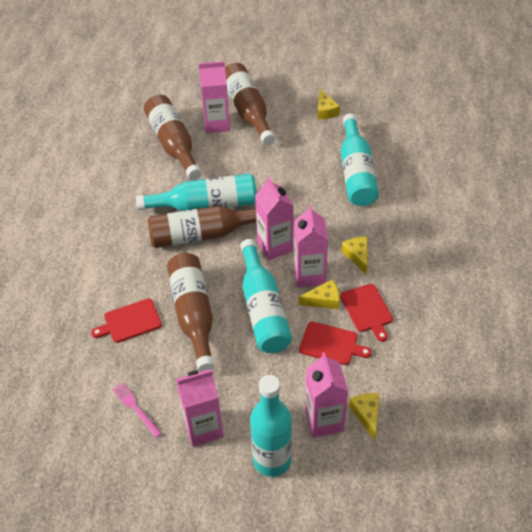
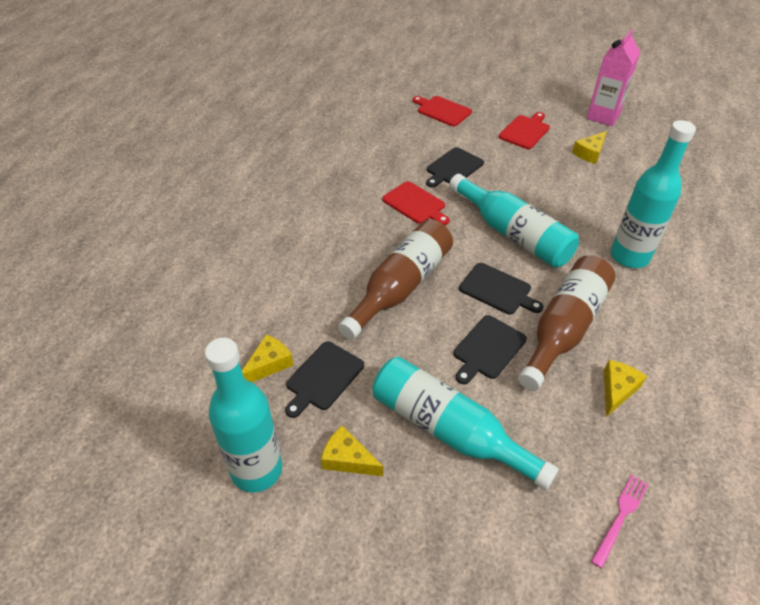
black cutting board: none = 0 -> [285,341,364,418] [426,147,484,188] [453,315,527,384] [459,263,544,315] = 4
brown bottle: [144,95,202,180] [147,206,256,248] [167,253,215,372] [225,63,275,145] = 4 -> [338,219,453,340] [518,255,616,391] = 2
pink carton: [176,369,224,447] [199,61,230,133] [255,177,294,260] [294,205,328,287] [305,352,348,438] = 5 -> [586,29,641,126] = 1

